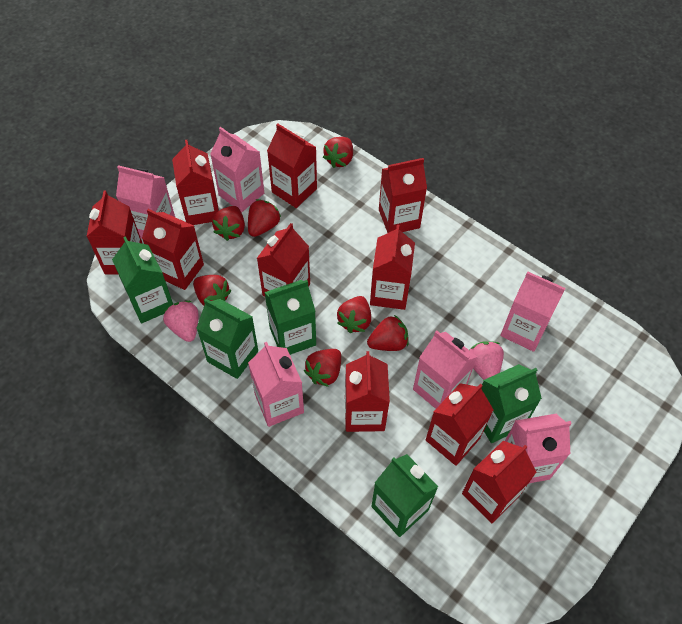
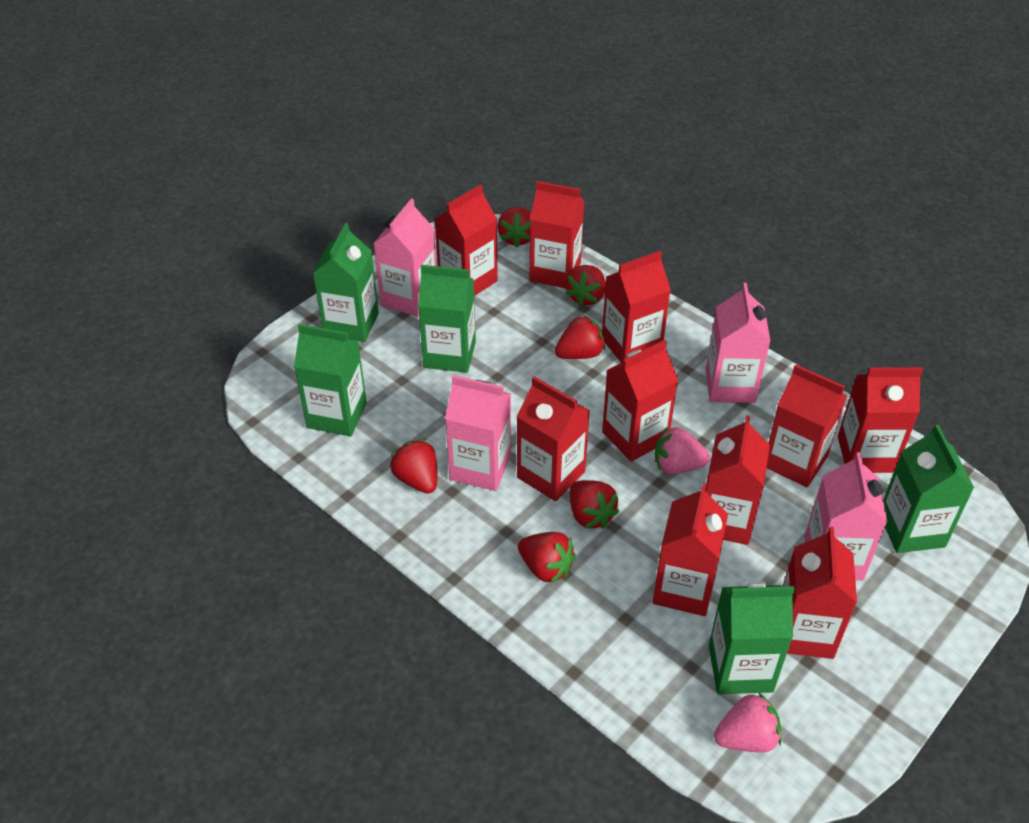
pink carton: [116,165,175,238] [210,127,264,212] [248,342,304,427] [413,331,477,409] [500,271,565,352] [505,414,572,483] = 6 -> [373,198,436,317] [445,375,511,491] [706,283,770,403] [804,452,888,580] = 4
red strawberry: [193,275,231,306] [212,206,245,241] [248,199,281,237] [304,349,341,387] [323,137,353,168] [337,296,371,333] [367,315,409,351] = 7 -> [390,439,437,494] [497,207,531,248] [518,532,575,583] [555,315,605,359] [565,265,606,307] [570,480,619,529] = 6

